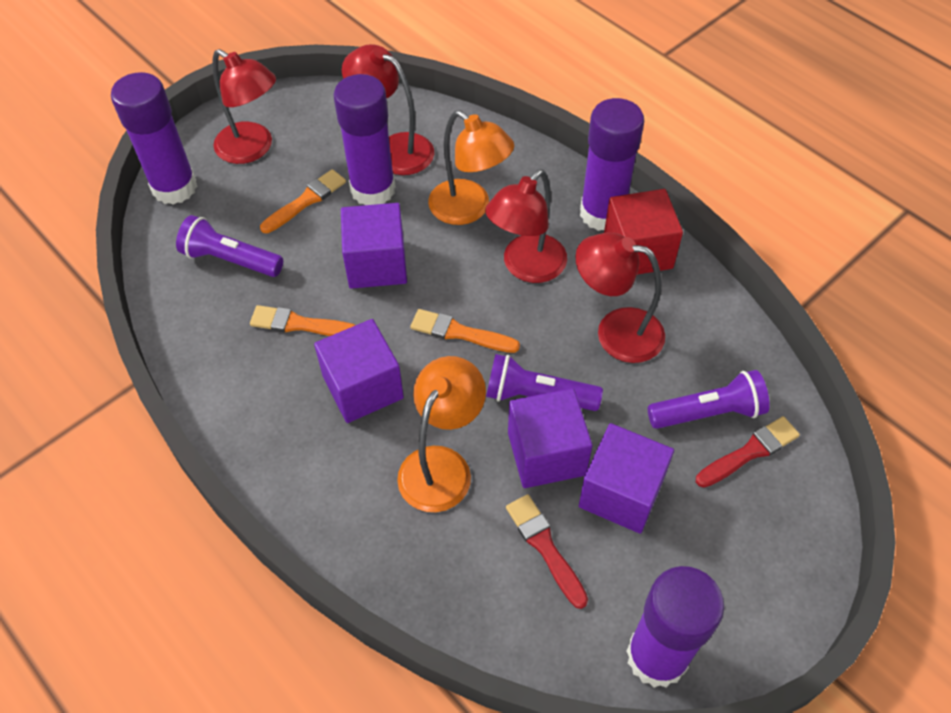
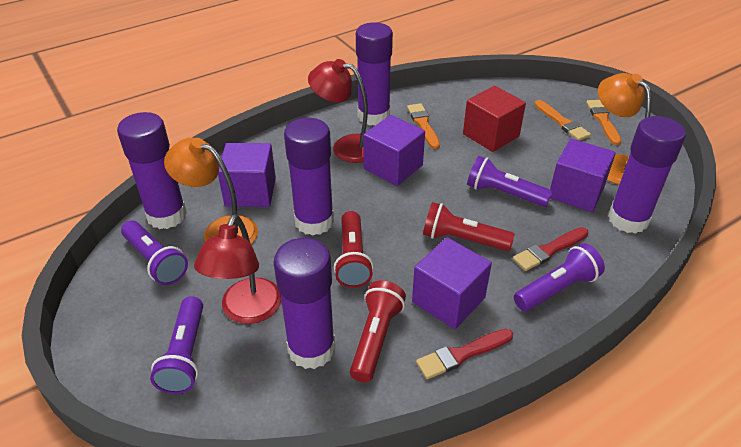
purple flashlight: [176,215,283,277] [486,354,603,411] [648,370,770,429] = 3 -> [121,221,188,285] [150,296,203,394] [467,156,552,207] [514,243,605,311] = 4
purple glue stick: [111,72,197,205] [333,74,396,205] [580,98,644,231] [627,566,725,688] = 4 -> [117,112,187,229] [274,238,335,369] [284,118,334,236] [356,22,393,126] [608,116,686,234] = 5
red flashlight: none = 0 -> [334,211,374,288] [350,281,406,383] [423,202,515,251] = 3
red lamp: [212,49,276,164] [342,44,434,175] [485,169,567,283] [576,233,665,363] = 4 -> [194,214,281,324] [308,59,368,163] = 2

